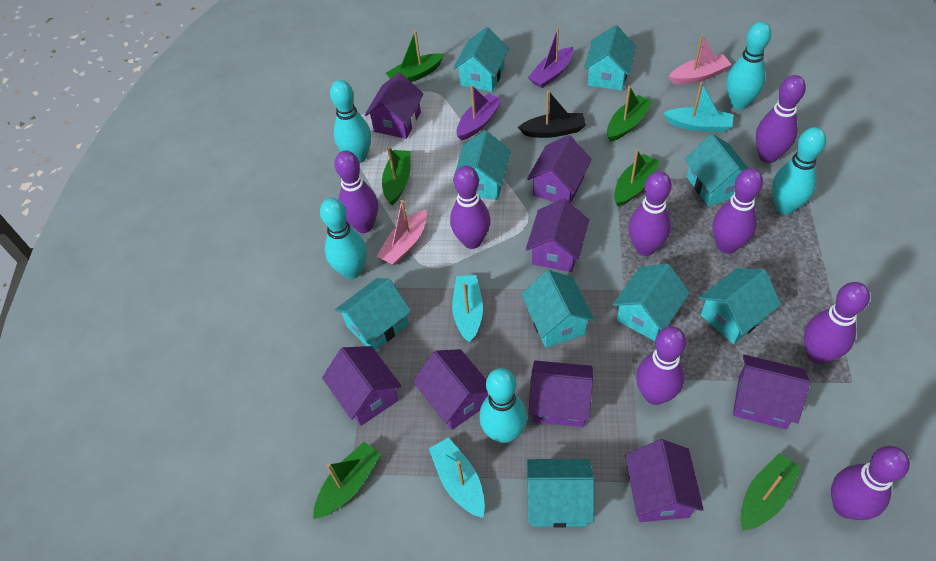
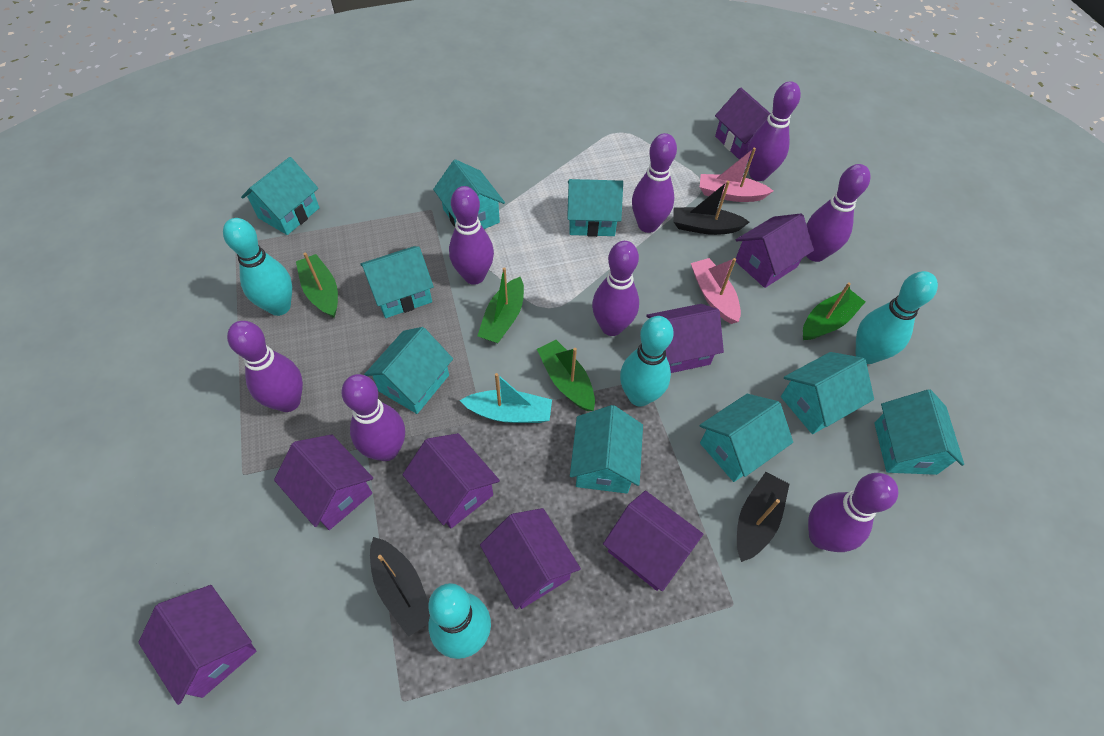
black boat: [518,90,586,138] = 1 -> [370,537,430,637] [673,181,750,235] [737,472,789,562] = 3
green boat: [313,442,381,519] [382,147,411,205] [386,31,444,82] [607,86,653,142] [614,149,660,207] [741,453,802,530] = 6 -> [296,252,338,318] [477,267,524,343] [537,340,595,411] [803,282,865,340] = 4
purple boat: [457,85,503,140] [528,27,574,88] = 2 -> none = 0
turquoise boat: [429,437,485,518] [452,275,483,343] [663,82,733,132] = 3 -> [460,373,552,423] = 1
turquoise bowling pin: [320,198,367,279] [330,80,371,163] [479,368,527,443] [726,22,771,110] [772,127,826,214] = 5 -> [223,218,292,316] [428,583,491,659] [620,316,674,407] [855,271,938,364] = 4

